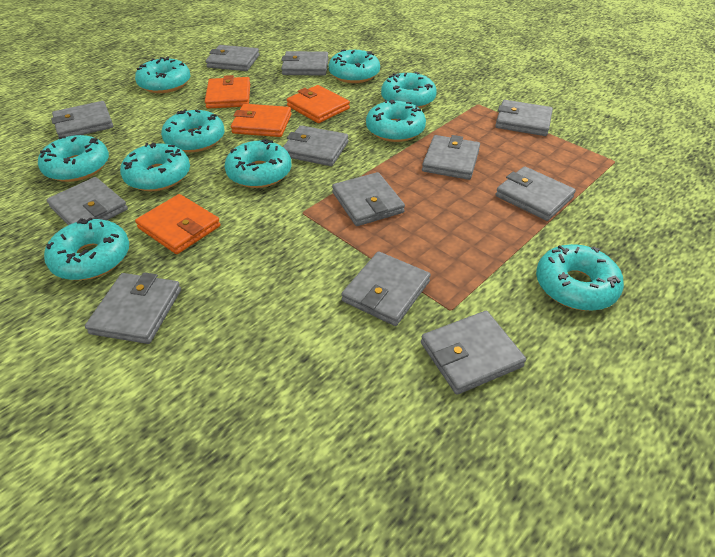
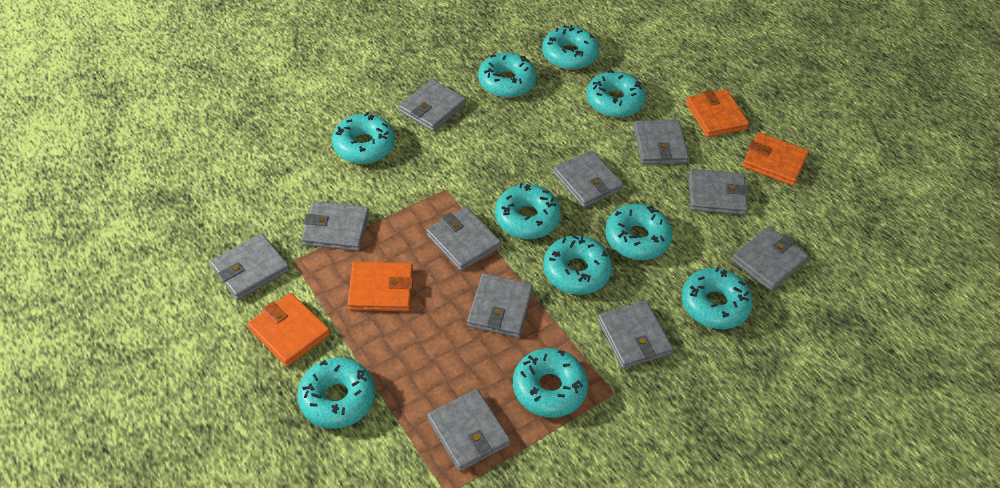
grey wallet: [47,177,128,225] [51,101,113,137] [85,272,181,344] [206,45,259,71] [281,51,328,76] [283,125,348,166] [332,172,405,226] [341,251,431,326] [421,311,526,395] [422,135,480,180] [495,100,553,136] [496,166,576,221] = 12 -> [210,233,290,300] [301,201,369,251] [399,79,466,132] [426,207,501,271] [427,389,511,471] [467,273,533,338] [553,150,623,208] [597,300,673,369] [633,120,689,164] [688,169,749,215] [732,226,809,291] = 11

